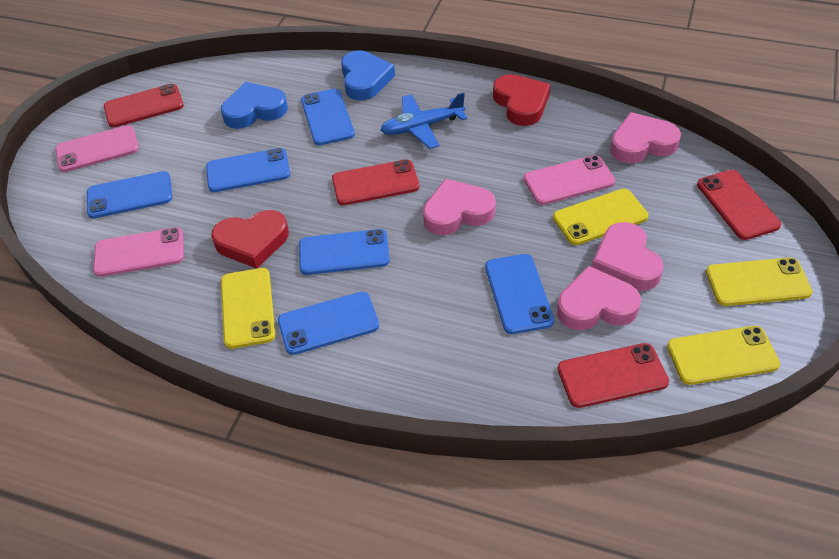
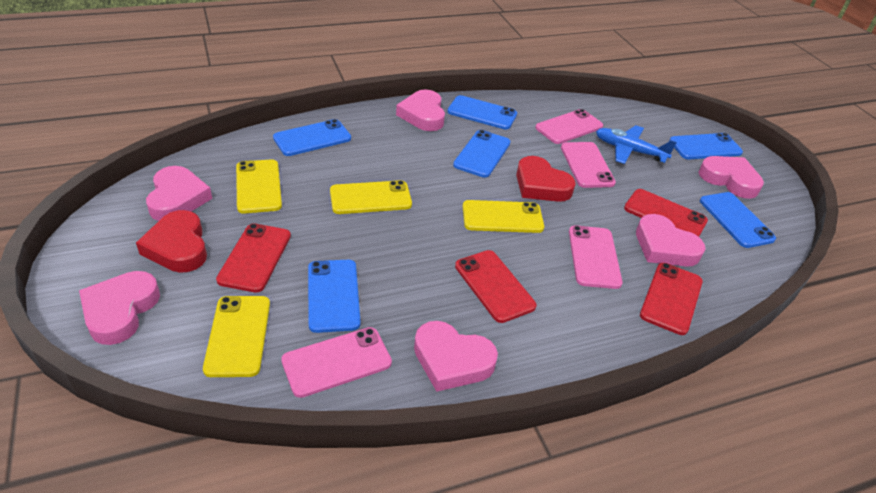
blue heart: [221,82,288,129] [341,50,395,100] = 2 -> none = 0
pink heart: [423,179,496,235] [557,266,641,330] [592,222,664,291] [610,112,681,163] = 4 -> [79,271,160,345] [146,166,212,221] [396,90,445,131] [414,321,498,392] [636,214,705,267] [699,156,764,199] = 6
pink phone: [55,125,139,172] [93,227,184,277] [524,155,615,205] = 3 -> [281,327,392,398] [535,109,603,144] [561,142,616,188] [569,225,623,289] = 4

